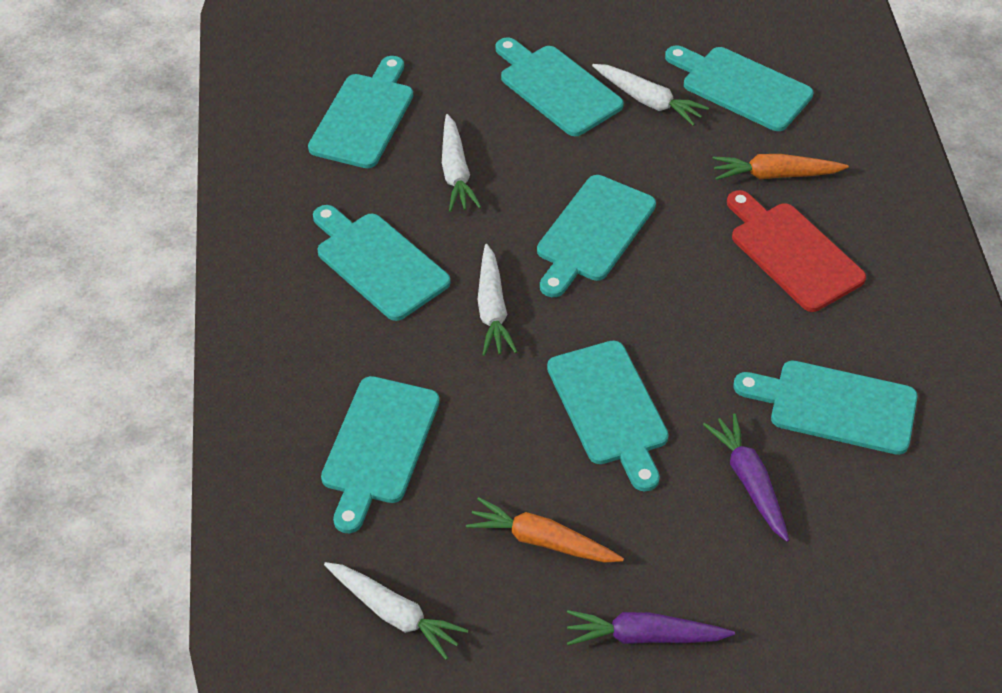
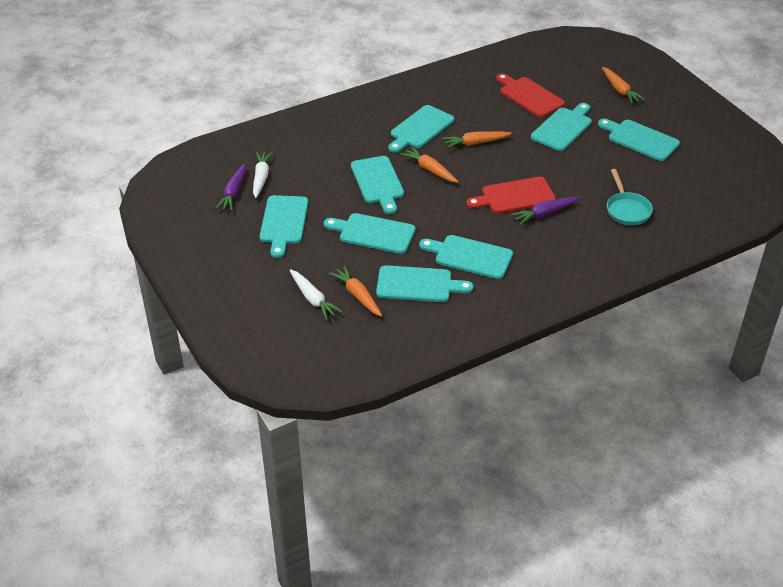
orange carrot: [466,497,624,563] [712,154,849,180] = 2 -> [329,266,382,317] [401,147,458,183] [443,131,512,148] [602,67,645,104] = 4
red cutting board: [727,190,866,312] = 1 -> [466,177,556,214] [496,73,565,118] = 2
turquoise pan: none = 0 -> [607,169,653,225] = 1
white carrot: [324,562,468,660] [442,114,481,212] [477,244,517,356] [592,64,709,126] = 4 -> [253,152,273,198] [290,269,342,320] = 2

